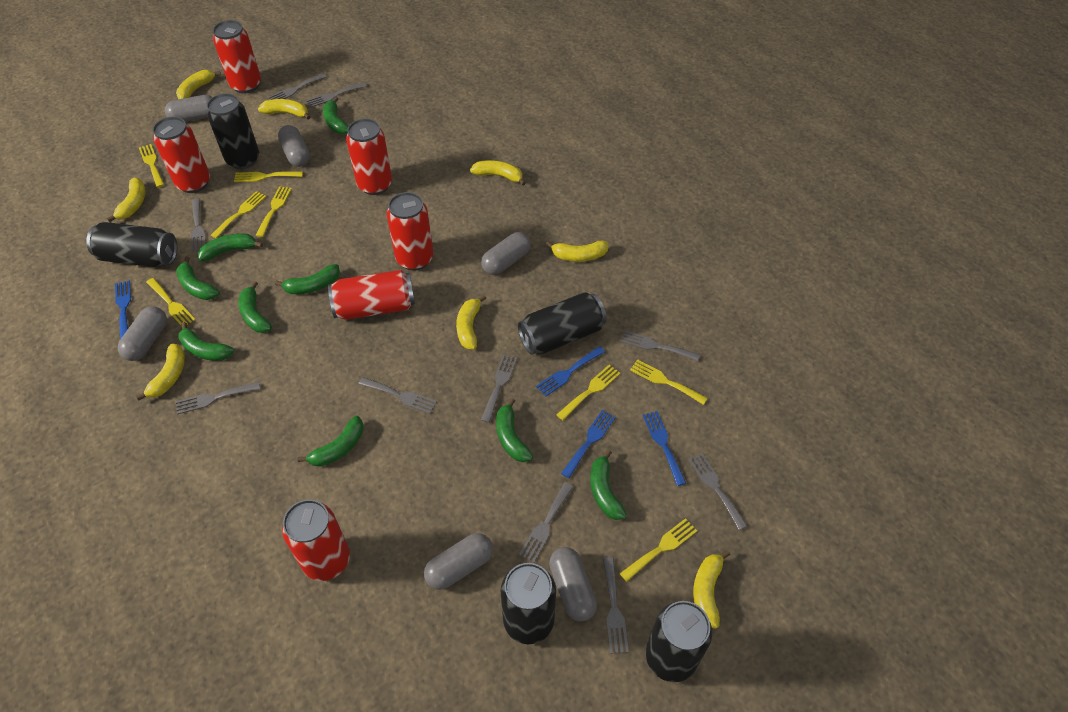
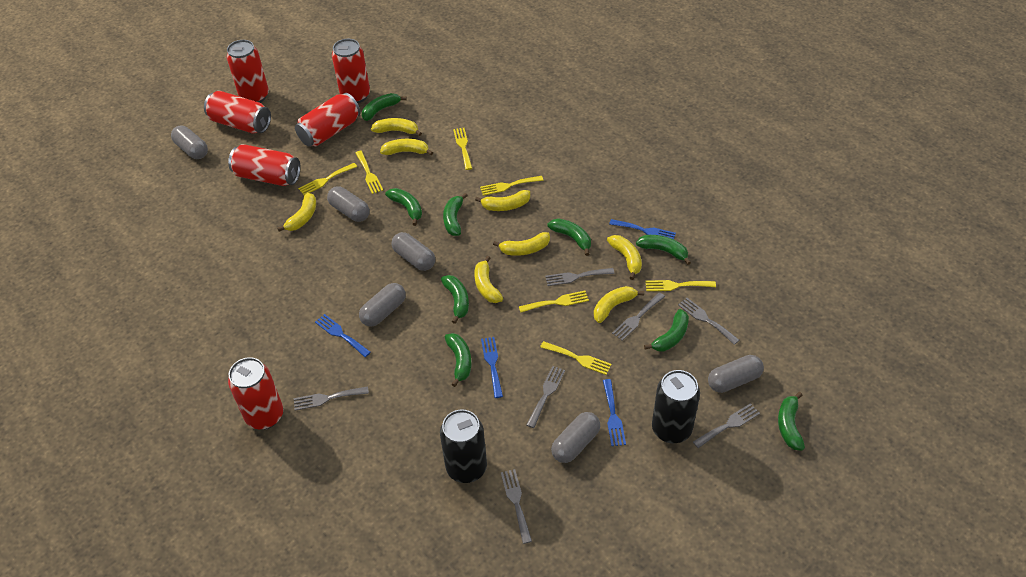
black can: [86,222,177,268] [207,93,259,169] [501,563,556,644] [518,292,607,355] [646,601,712,682] = 5 -> [440,409,487,483] [652,370,700,443] = 2
grey fork: [176,382,260,415] [191,199,206,252] [269,73,327,100] [306,82,367,108] [358,377,437,414] [481,354,517,423] [519,482,573,563] [603,557,629,654] [621,330,700,361] [688,453,747,530] = 10 -> [294,387,369,411] [501,469,532,544] [527,366,565,428] [545,268,615,286] [612,292,665,341] [678,298,739,345] [693,403,760,448] = 7
yellow fork: [139,144,164,188] [146,278,195,325] [211,191,266,238] [234,171,303,182] [256,186,292,237] [557,365,620,420] [620,518,697,582] [630,359,708,405] = 8 -> [298,163,357,195] [355,151,383,194] [453,128,472,170] [480,176,543,196] [519,291,589,313] [540,341,612,375] [645,280,716,291] = 7

